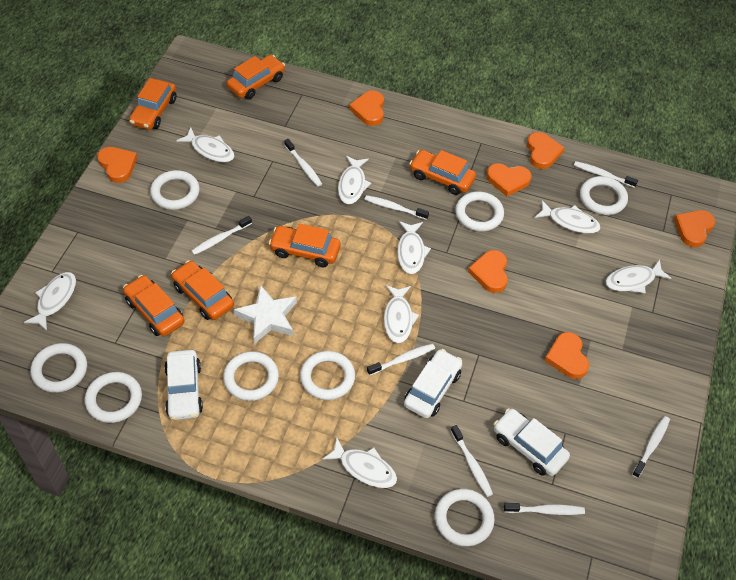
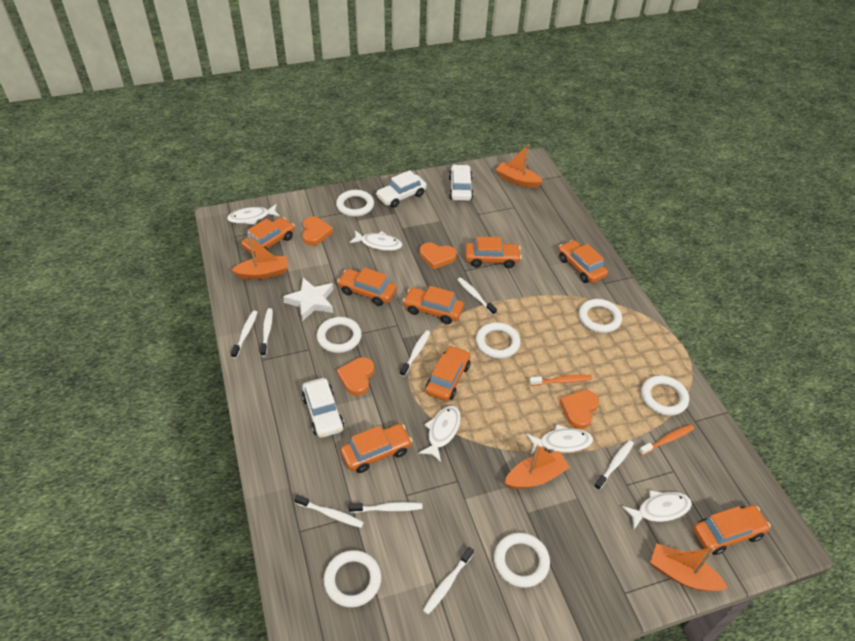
orange boat: none = 0 -> [232,235,288,280] [496,144,543,188] [504,444,570,489] [650,543,728,591] = 4
orange car: [123,275,185,336] [129,78,177,130] [171,261,234,320] [227,55,285,99] [269,224,341,267] [409,150,476,195] = 6 -> [241,217,295,256] [337,267,397,306] [341,424,412,473] [403,286,464,324] [426,345,470,401] [465,237,522,268] [559,240,608,283] [693,505,771,555] = 8
orange heart: [97,147,137,183] [349,91,384,126] [468,250,508,293] [486,163,532,197] [527,132,565,169] [544,332,589,379] [674,210,716,247] = 7 -> [302,216,333,246] [337,357,374,396] [420,243,457,269] [559,390,599,429] = 4
orange toothbrush: none = 0 -> [529,375,592,386] [639,424,694,455] = 2
white fish: [24,272,76,331] [177,127,235,162] [322,437,397,488] [338,156,371,204] [384,285,419,343] [397,221,431,274] [535,200,601,234] [605,259,672,293] = 8 -> [227,204,280,225] [349,230,402,251] [418,406,461,462] [526,424,593,455] [622,490,692,529] = 5
white ring: [31,343,87,393] [85,372,142,423] [150,170,200,210] [223,351,279,401] [300,351,355,400] [435,489,495,546] [455,191,504,232] [580,176,628,215] = 8 -> [317,317,362,353] [324,550,381,608] [336,190,374,217] [476,322,521,359] [494,533,550,588] [579,299,622,333] [641,375,689,416] = 7

